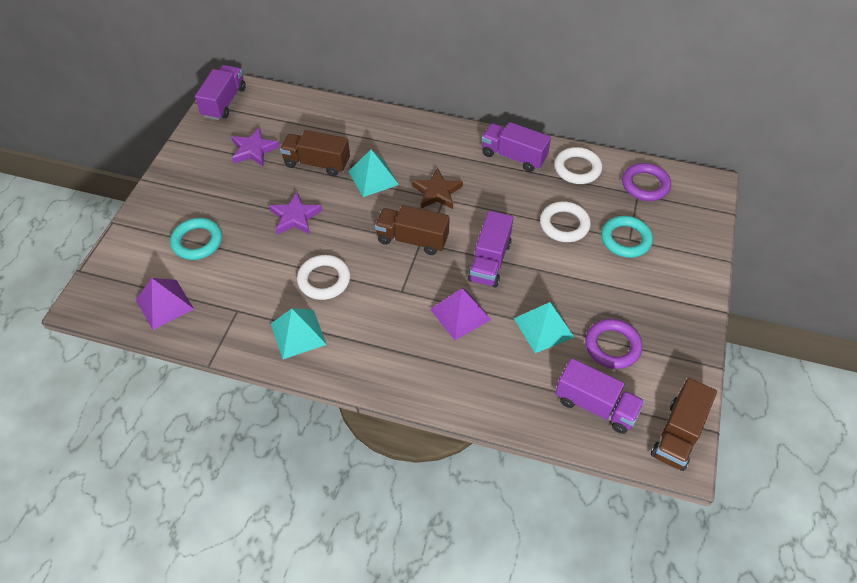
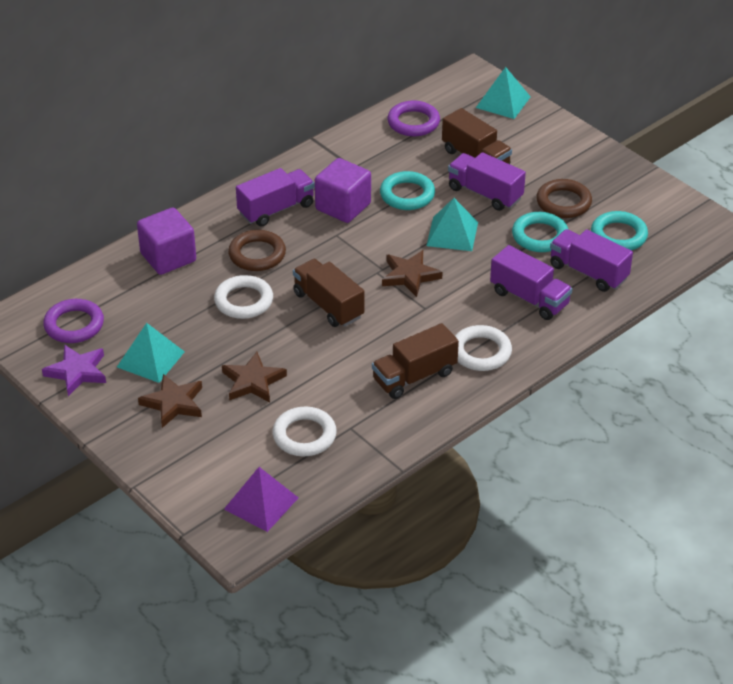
brown ring: none = 0 -> [228,230,286,271] [536,179,592,218] = 2
brown star: [412,168,463,209] = 1 -> [138,374,202,428] [222,352,287,403] [382,250,443,297] = 3
purple cube: none = 0 -> [137,207,196,275] [315,158,371,223] = 2
purple pyramid: [136,278,194,330] [430,288,491,340] = 2 -> [224,467,298,532] = 1
purple star: [231,127,280,166] [269,192,323,235] = 2 -> [42,344,106,396] = 1
turquoise ring: [170,218,222,260] [601,216,653,258] = 2 -> [380,171,435,210] [512,212,568,252] [591,211,648,250] = 3

